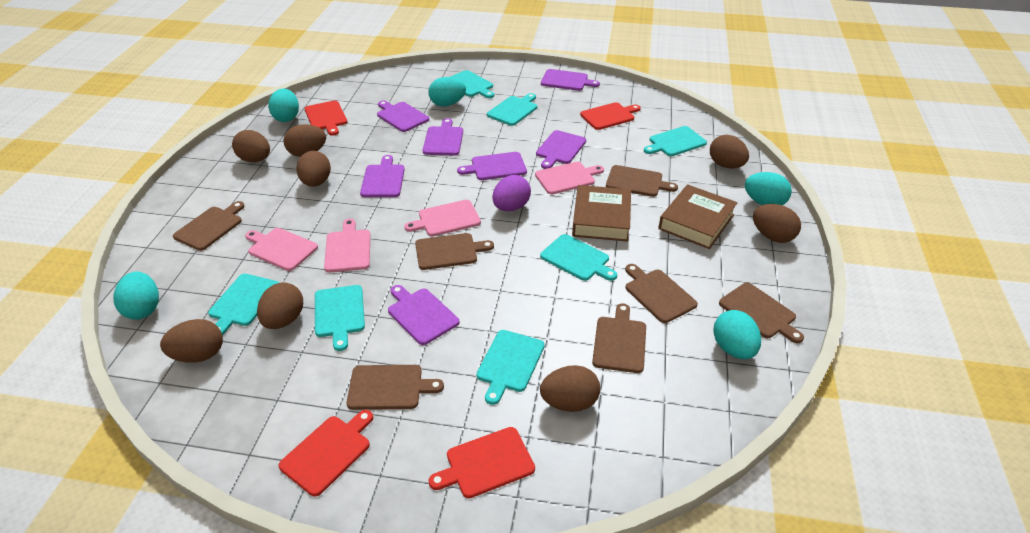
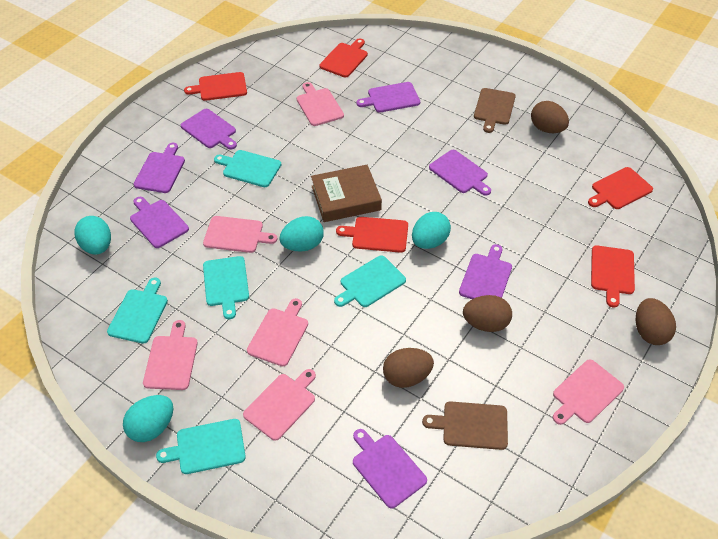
brown book: [572,185,631,242] [658,184,738,249] = 2 -> [311,165,382,222] = 1
brown cutting board: [173,201,244,251] [346,365,444,410] [415,233,494,270] [592,303,646,373] [606,165,678,197] [625,264,698,323] [719,283,804,343] = 7 -> [422,401,508,450] [474,88,516,133] = 2
brown egg: [160,319,223,363] [232,130,270,162] [257,282,303,329] [284,124,326,157] [296,151,331,187] [540,365,600,412] [710,135,749,168] [753,204,801,243] = 8 -> [383,348,434,388] [463,295,512,332] [531,101,569,133] [636,298,676,345] = 4
pink cutting board: [245,228,318,271] [324,219,370,272] [404,200,481,237] [535,162,604,194] = 4 -> [143,320,198,390] [203,216,277,253] [243,369,316,441] [247,298,308,366] [297,82,344,126] [553,359,624,425] = 6
purple egg: [492,175,531,211] = 1 -> none = 0
red cutting board: [278,410,373,497] [305,101,347,136] [428,427,535,498] [580,102,641,130] = 4 -> [184,72,247,101] [320,38,368,78] [336,217,408,253] [588,167,653,209] [591,245,635,307] = 5
turquoise cutting board: [208,274,279,336] [315,285,365,351] [450,70,494,98] [477,330,545,405] [487,93,537,126] [540,234,617,281] [644,126,707,156] = 7 -> [107,278,168,344] [156,419,246,474] [203,256,249,319] [214,150,281,187] [334,255,406,307] = 5
turquoise egg: [113,271,159,320] [268,89,299,122] [428,77,466,106] [713,310,761,359] [745,172,792,205] = 5 -> [75,216,111,255] [123,395,173,442] [279,216,324,252] [412,212,451,249] = 4

